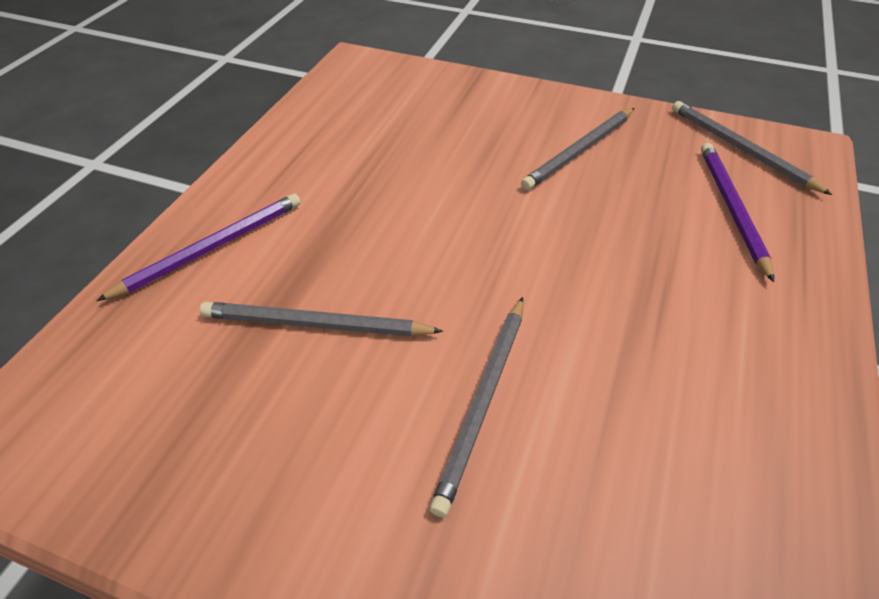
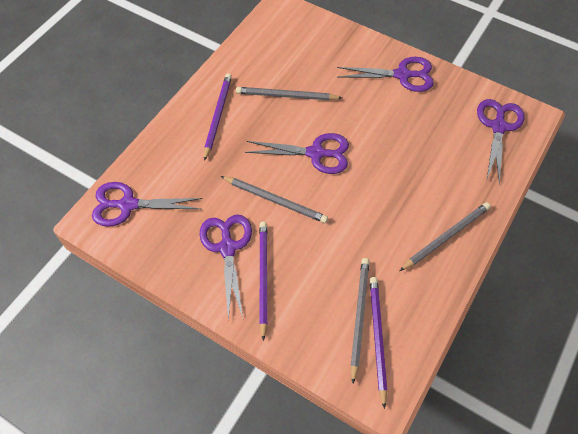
purple pencil: [96,194,301,301] [701,143,774,282] = 2 -> [204,73,232,161] [259,222,268,341] [370,277,387,409] = 3
purple scissors: none = 0 -> [92,182,203,227] [199,214,252,321] [245,133,349,174] [337,57,434,92] [477,99,525,184] = 5

